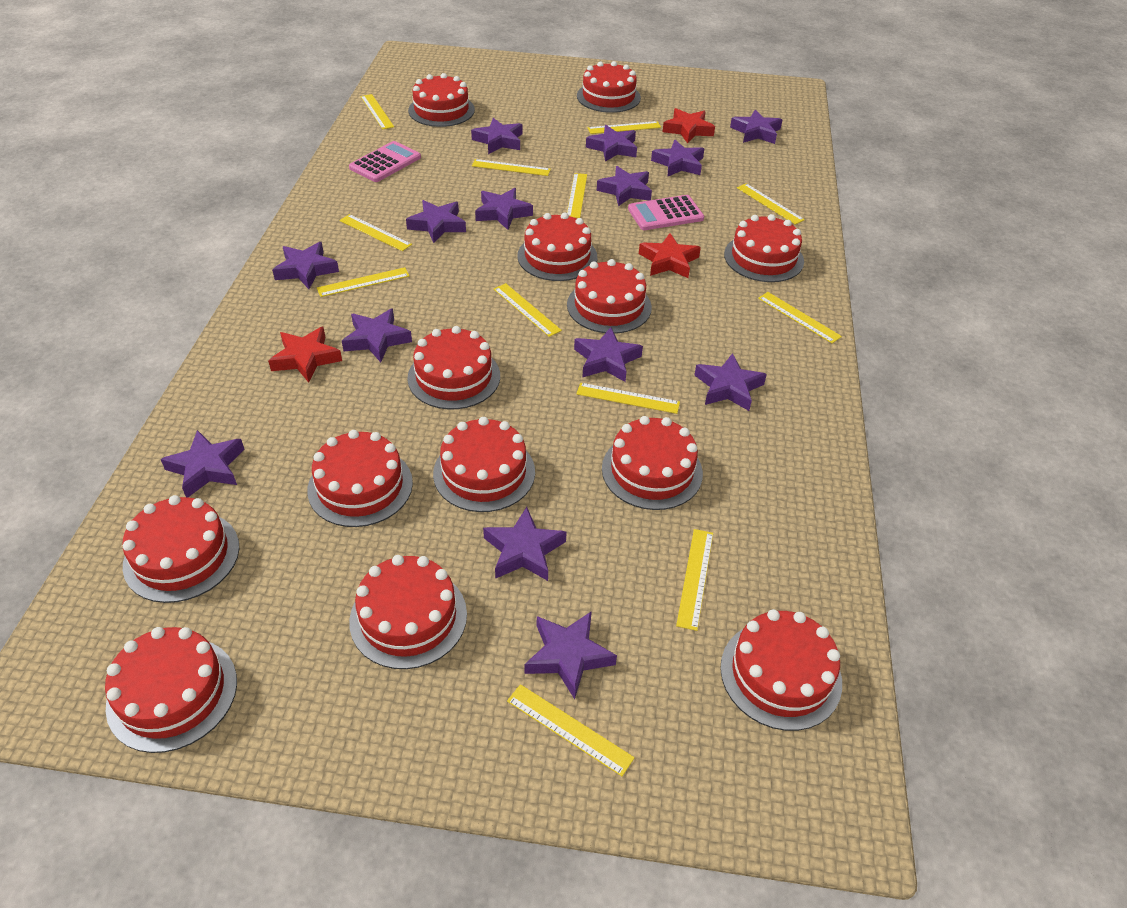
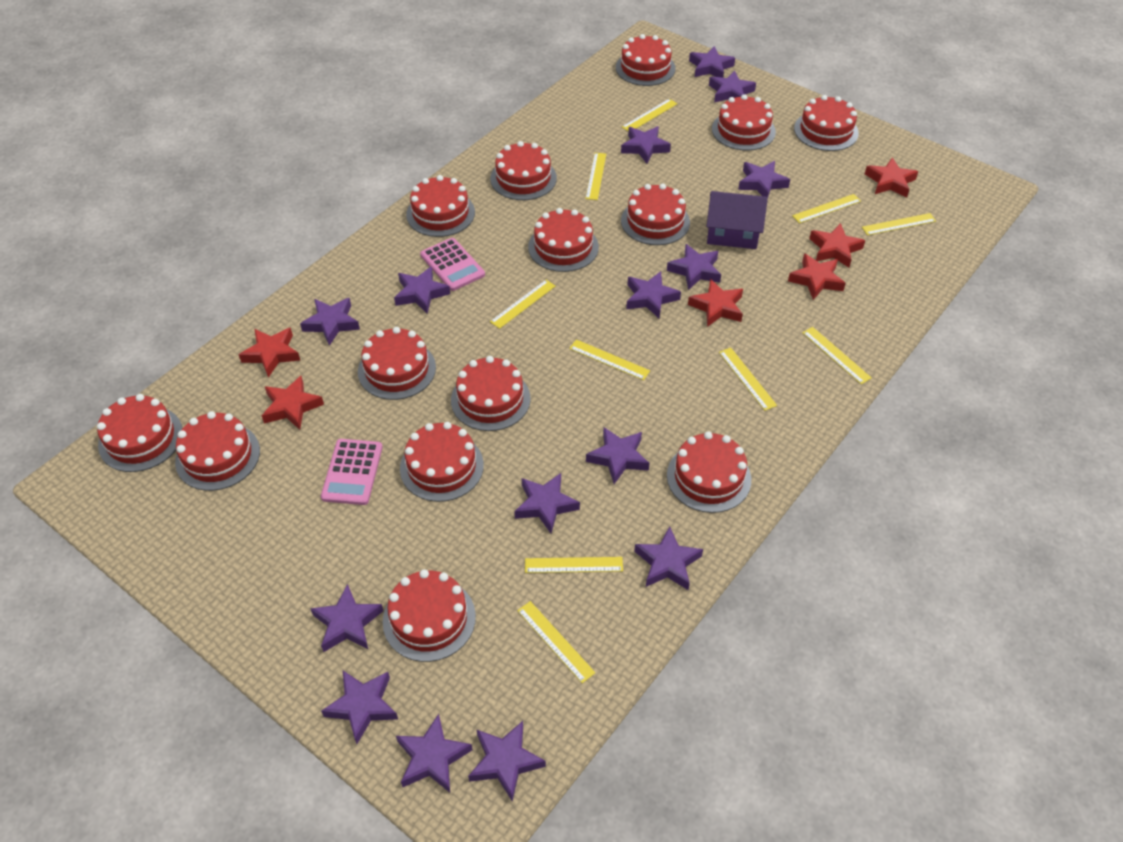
purple house: none = 0 -> [706,191,768,249] = 1
purple star: [161,430,245,497] [272,242,339,289] [342,308,412,362] [406,200,466,243] [471,118,523,154] [475,188,533,230] [483,507,567,581] [525,611,617,699] [574,327,643,382] [586,125,637,162] [597,166,652,206] [651,140,704,177] [695,353,767,411] [730,109,782,144] = 14 -> [300,298,360,346] [310,584,383,652] [321,671,398,744] [394,266,450,314] [396,714,472,792] [468,721,546,802] [514,473,580,533] [586,427,650,484] [621,126,671,164] [626,271,681,318] [634,526,703,590] [667,244,721,290] [689,46,735,78] [709,71,756,102] [738,161,790,197] = 15
red cake: [105,627,237,753] [122,495,239,603] [307,430,413,527] [349,555,467,669] [407,326,500,409] [408,73,475,127] [433,417,535,512] [517,213,597,281] [567,259,652,334] [577,61,641,113] [602,416,703,510] [720,609,842,731] [724,214,804,282] = 13 -> [97,394,183,472] [175,411,260,491] [358,327,436,400] [383,569,476,662] [400,422,484,502] [406,175,475,237] [451,356,531,431] [490,141,557,200] [528,208,599,272] [616,34,676,86] [621,184,690,245] [667,432,751,513] [712,94,776,151] [794,95,859,151] = 14
red star: [268,327,342,383] [639,233,701,278] [663,108,715,143] = 3 -> [239,327,300,378] [262,376,324,430] [688,279,743,327] [788,253,846,300] [809,223,865,267] [865,157,918,198] = 6
yellow ruler: [317,267,410,297] [339,214,412,251] [361,94,394,129] [472,159,551,176] [494,283,562,337] [507,684,635,776] [567,173,587,218] [576,383,680,414] [587,121,661,134] [676,529,713,631] [737,183,805,225] [758,292,842,343] = 12 -> [490,280,555,329] [517,601,595,683] [525,557,623,573] [569,339,650,380] [585,153,606,200] [622,99,678,131] [719,347,777,411] [792,194,861,223] [802,327,872,384] [862,213,936,235] = 10

